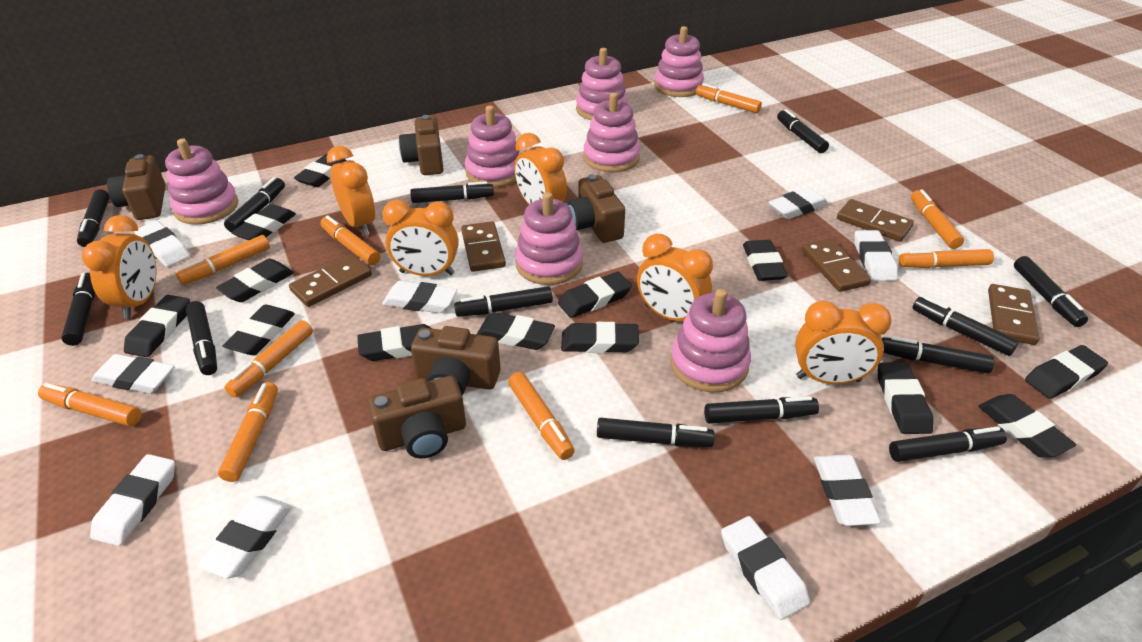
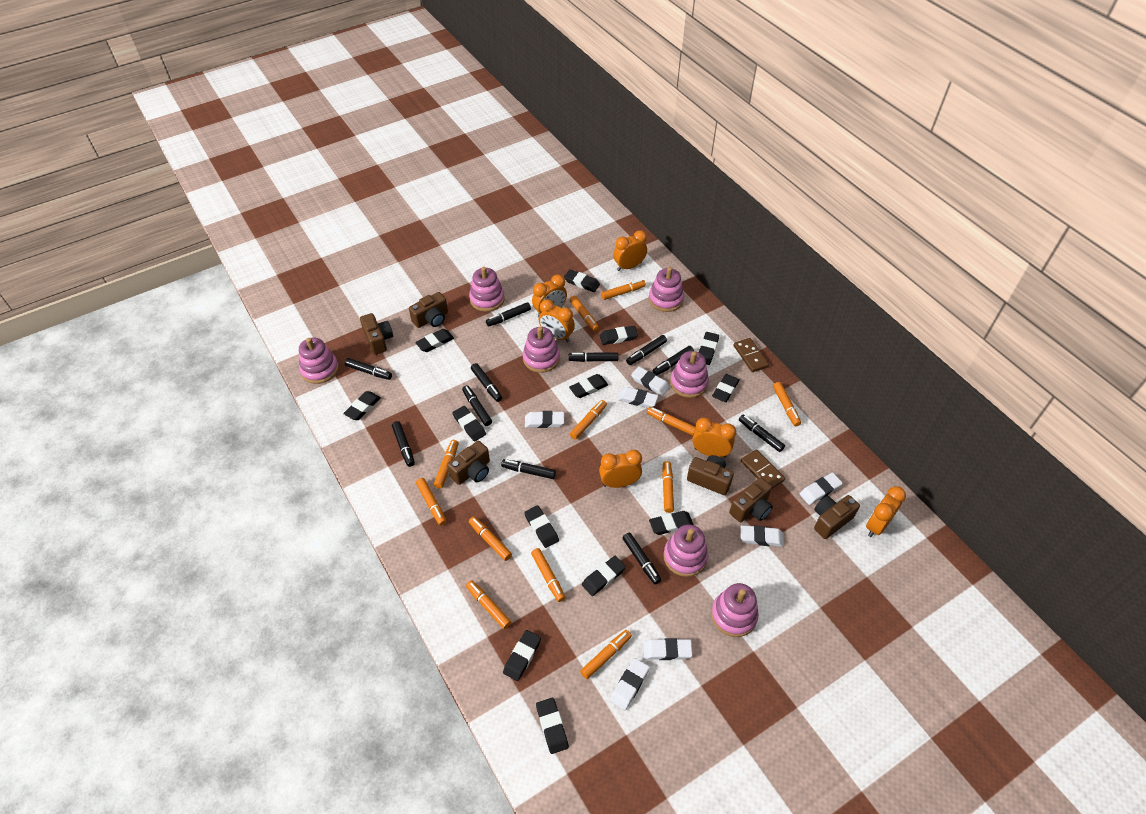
black marker: [61,273,95,346] [77,189,110,247] [186,301,217,375] [224,177,285,232] [410,181,494,203] [454,286,553,317] [597,418,715,447] [704,396,819,424] [777,109,829,153] [882,336,994,374] [889,426,1007,462] [912,296,1019,356] [1014,256,1088,327] = 13 -> [345,358,392,380] [392,421,415,467] [462,385,492,426] [471,363,502,402] [486,302,531,327] [501,459,556,479] [568,352,618,362] [622,533,661,584] [626,335,667,365] [652,346,694,375] [739,414,785,452] = 11
brown camera: [107,154,165,220] [368,376,466,458] [399,115,444,175] [411,326,501,395] [567,174,625,243] = 5 -> [360,313,393,355] [409,292,448,328] [447,441,490,485] [687,455,734,495] [729,477,773,522] [814,495,860,539] = 6
brown domino: [289,254,372,307] [461,221,506,272] [801,238,871,292] [837,199,914,242] [988,284,1039,345] = 5 -> [734,338,769,372] [741,449,785,490] = 2
orange marker: [38,383,141,426] [176,235,270,285] [218,382,278,482] [224,320,313,398] [320,215,380,265] [508,372,575,460] [696,83,762,113] [899,249,994,268] [911,190,964,249] = 9 -> [416,478,446,526] [434,440,459,489] [466,580,511,629] [469,516,512,561] [531,548,565,602] [570,296,599,331] [570,400,607,440] [580,630,632,679] [601,280,646,300] [647,407,696,436] [662,461,674,513] [773,382,801,426] = 12
white eraser: [90,454,175,546] [92,354,174,394] [134,221,190,267] [198,496,292,578] [382,281,457,313] [721,516,810,620] [768,187,828,219] [814,455,881,526] [854,230,898,281] = 9 -> [525,411,564,428] [610,658,650,710] [617,387,658,408] [631,366,670,396] [643,638,693,660] [741,525,784,547] [800,473,843,505] = 7

